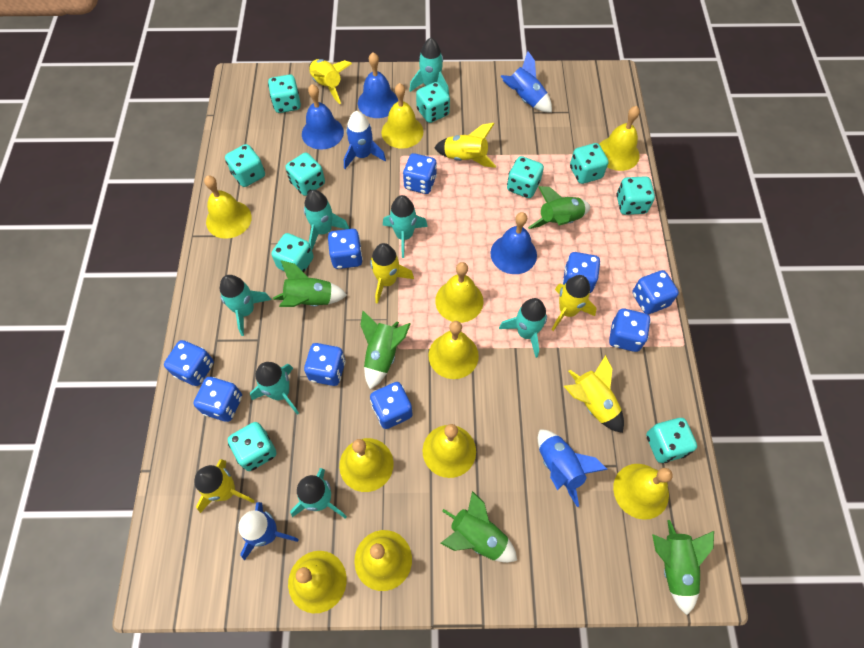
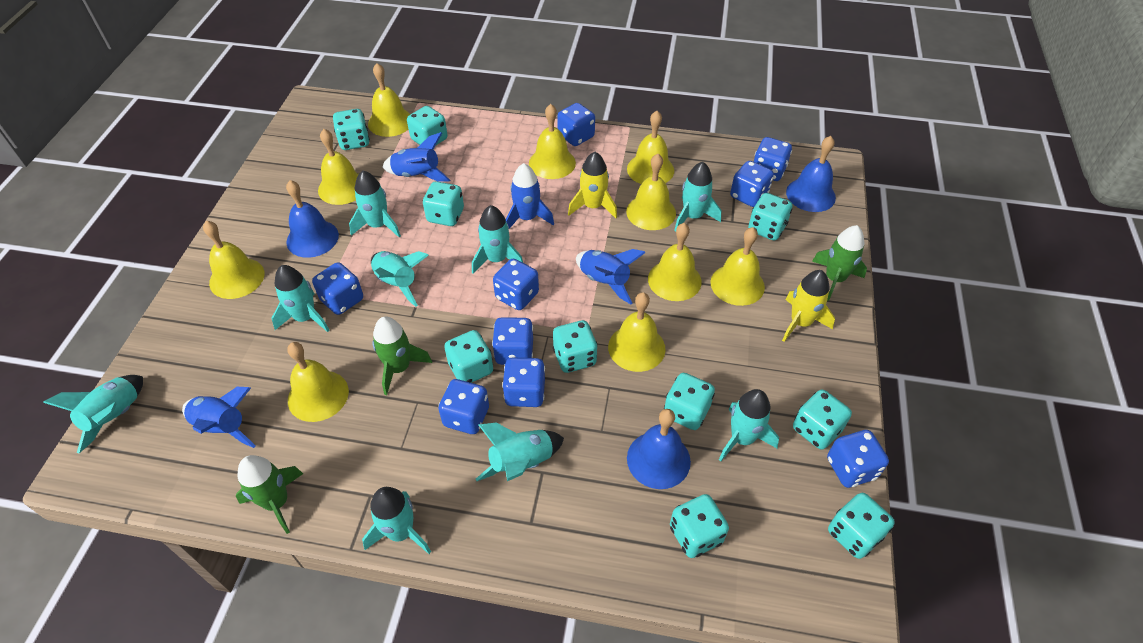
green rocket: [273,260,347,307] [360,311,411,389] [440,491,517,563] [528,186,590,229] [652,520,714,615] = 5 -> [236,455,303,534] [372,316,432,395] [812,225,867,301] = 3
turquoise rocket: [220,275,271,336] [250,362,299,415] [290,468,347,519] [304,190,349,250] [383,195,428,258] [409,38,449,95] [499,298,547,358] = 7 -> [43,375,143,453] [271,265,330,332] [349,171,401,237] [362,487,431,554] [371,251,429,307] [472,205,523,274] [476,423,564,481] [674,162,721,232] [719,389,779,461] = 9
yellow rocket: [194,459,255,513] [309,59,352,104] [370,243,414,304] [434,123,496,168] [552,275,596,331] [564,355,624,433] = 6 -> [568,152,617,218] [782,270,835,342] = 2

